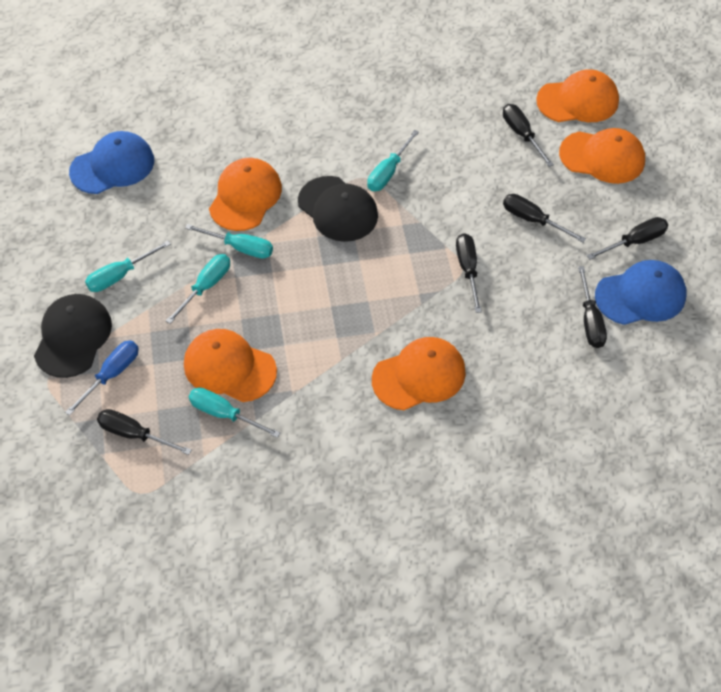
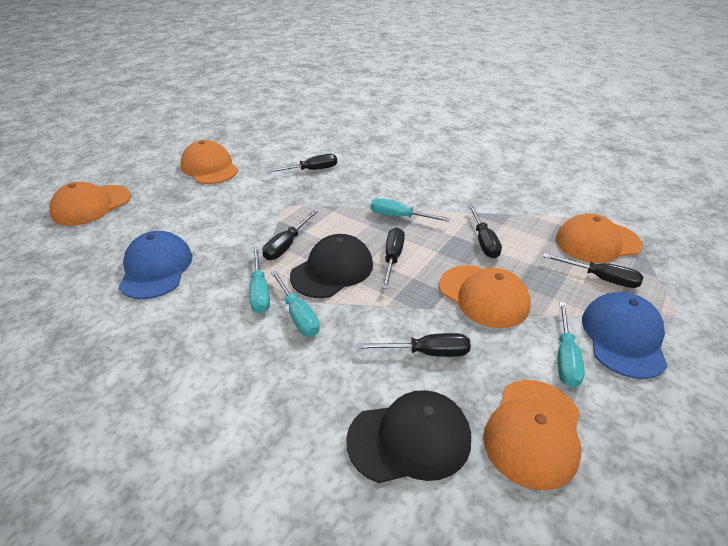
blue screwdriver: [65,340,139,416] = 1 -> none = 0
turquoise screwdriver: [85,240,171,292] [166,254,230,324] [185,224,273,259] [189,387,280,438] [367,130,419,191] = 5 -> [249,247,270,314] [271,270,320,337] [371,198,451,222] [558,302,585,388] = 4

